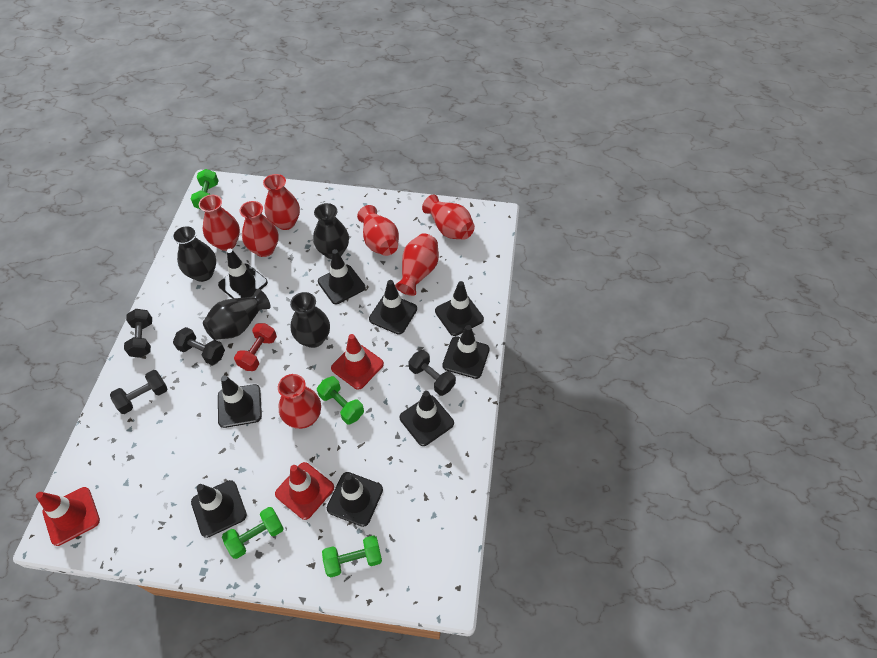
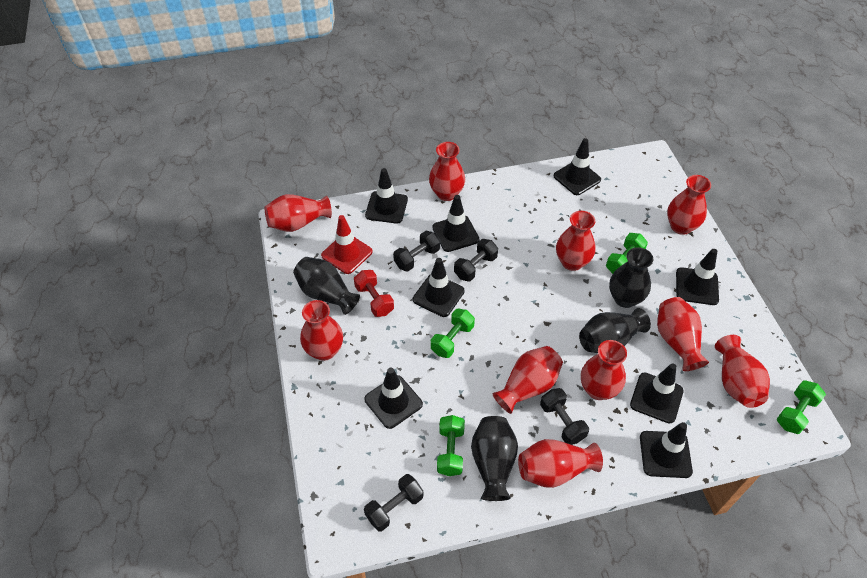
black traffic cone: [191,480,247,538] [218,249,268,299] [218,376,262,428] [318,249,365,304] [327,472,383,527] [369,280,417,335] [400,391,454,446] [435,281,484,336] [442,325,490,379] = 9 -> [365,168,408,224] [365,368,423,429] [413,258,464,317] [432,195,479,252] [554,138,601,195] [630,363,684,424] [640,422,693,478] [676,249,719,305] = 8
red traffic cone: [36,487,100,546] [275,462,334,520] [331,334,384,390] = 3 -> [321,215,373,274] = 1
red vase: [199,195,240,251] [239,201,279,257] [263,174,300,230] [278,374,321,429] [357,205,399,256] [395,233,439,296] [422,195,475,240] = 7 -> [265,194,332,232] [300,300,343,361] [429,142,465,201] [492,346,563,414] [518,439,603,488] [556,211,595,271] [581,340,627,400] [657,297,709,371] [667,175,711,235] [715,335,770,408] = 10

